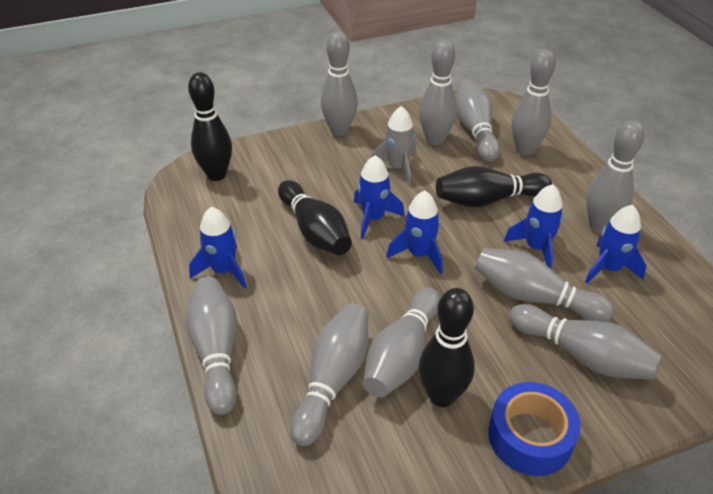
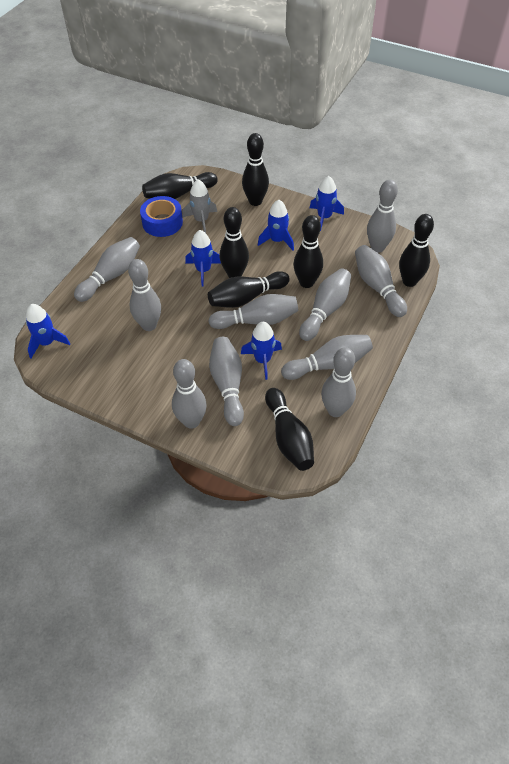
black bowling pin: [188,72,232,181] [278,180,352,255] [418,288,475,407] [436,166,552,207] = 4 -> [142,172,218,199] [208,271,290,308] [220,207,249,278] [242,133,269,206] [265,388,314,471] [293,215,323,288] [399,214,434,287] = 7

